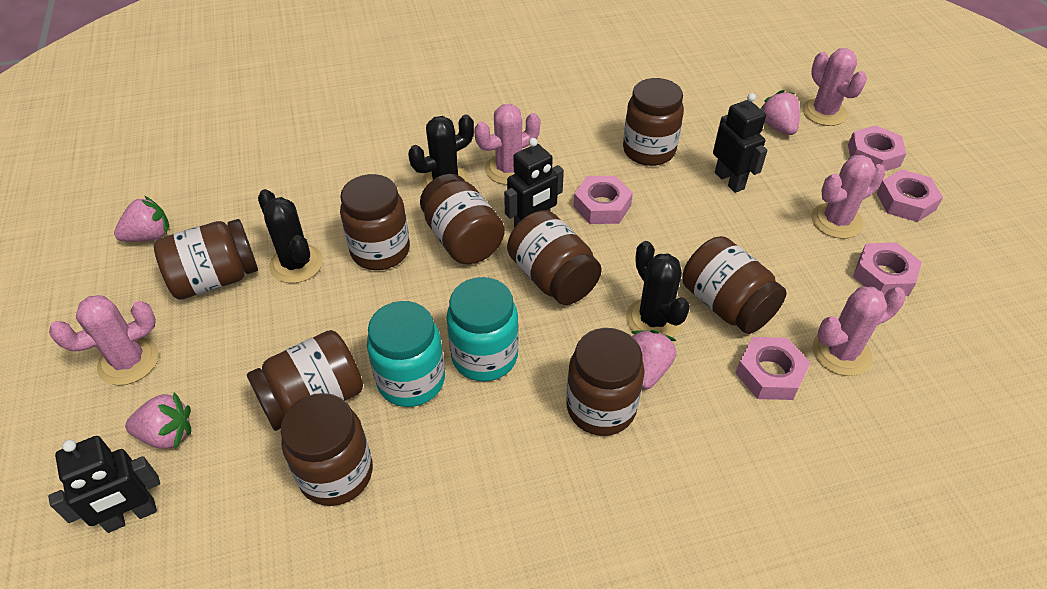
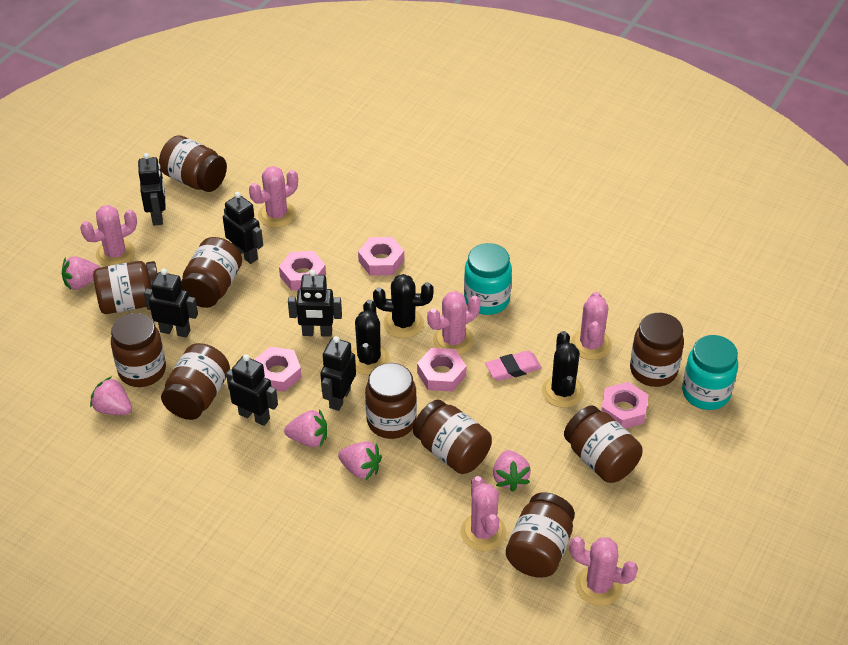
black robot: [48,436,160,533] [504,138,564,228] [713,93,767,193] = 3 -> [138,153,166,226] [144,269,198,338] [223,192,263,264] [226,354,278,426] [288,270,342,337] [320,336,356,411] = 6
brown jar: [154,219,258,300] [247,330,363,431] [280,393,373,506] [340,174,410,270] [420,174,505,264] [507,210,602,305] [566,328,645,436] [623,78,684,166] [682,236,787,334] = 9 -> [93,261,157,314] [111,313,166,387] [159,135,227,192] [161,343,230,420] [181,237,242,308] [365,363,417,439] [413,400,492,474] [506,492,575,578] [564,405,643,483] [630,313,684,387] = 10
pink cactus: [49,295,159,386] [474,104,540,185] [802,48,867,126] [811,155,885,239] [812,287,906,376] = 5 -> [80,205,137,267] [249,166,298,228] [427,291,481,355] [460,476,507,551] [570,292,612,360] [570,537,638,606] = 6
pink eraser: none = 0 -> [485,351,542,381] = 1
pink strawberry: [114,196,169,242] [125,392,191,449] [631,330,677,389] [760,90,800,135] = 4 -> [62,256,101,290] [90,376,132,415] [284,409,327,447] [338,441,382,480] [493,450,531,492] = 5

